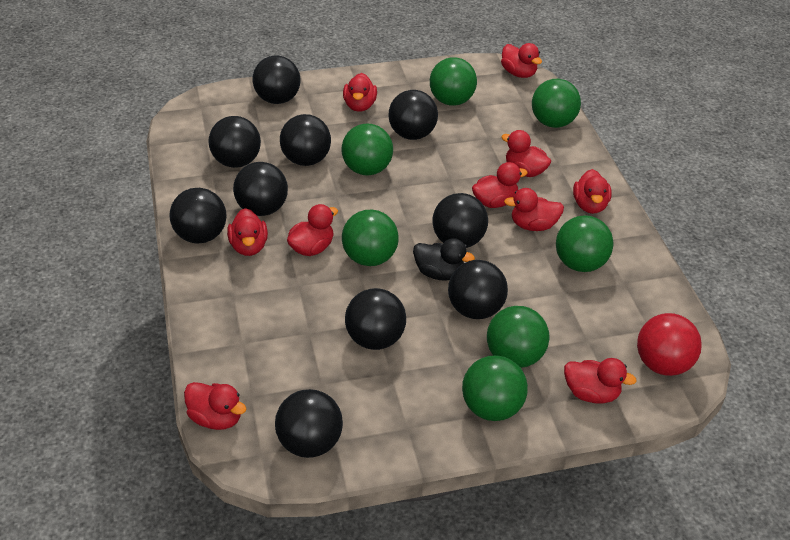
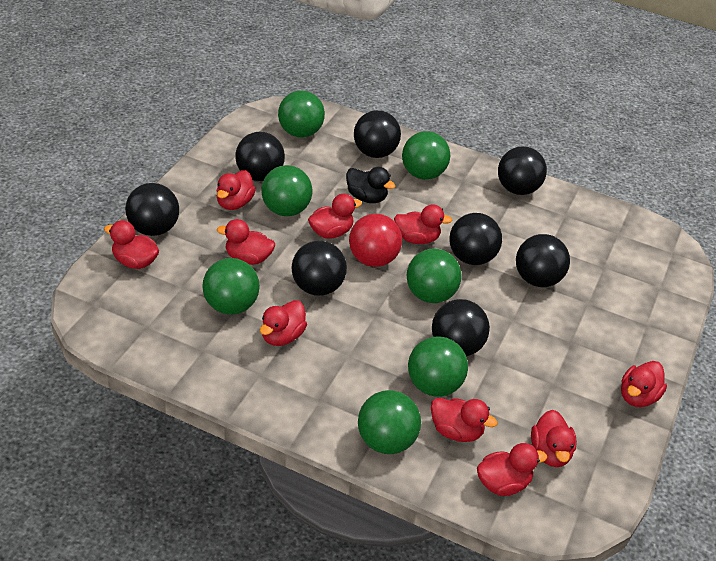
black ball: [169,188,226,243] [209,116,261,168] [233,162,288,216] [252,55,301,104] [275,389,343,458] [280,114,331,166] [345,288,406,350] [389,90,438,140] [432,193,488,248] [448,260,508,319] = 10 -> [125,183,179,236] [236,132,285,181] [292,240,347,296] [354,110,401,158] [432,299,490,356] [449,213,502,265] [498,146,547,195] [516,234,570,287] = 8

